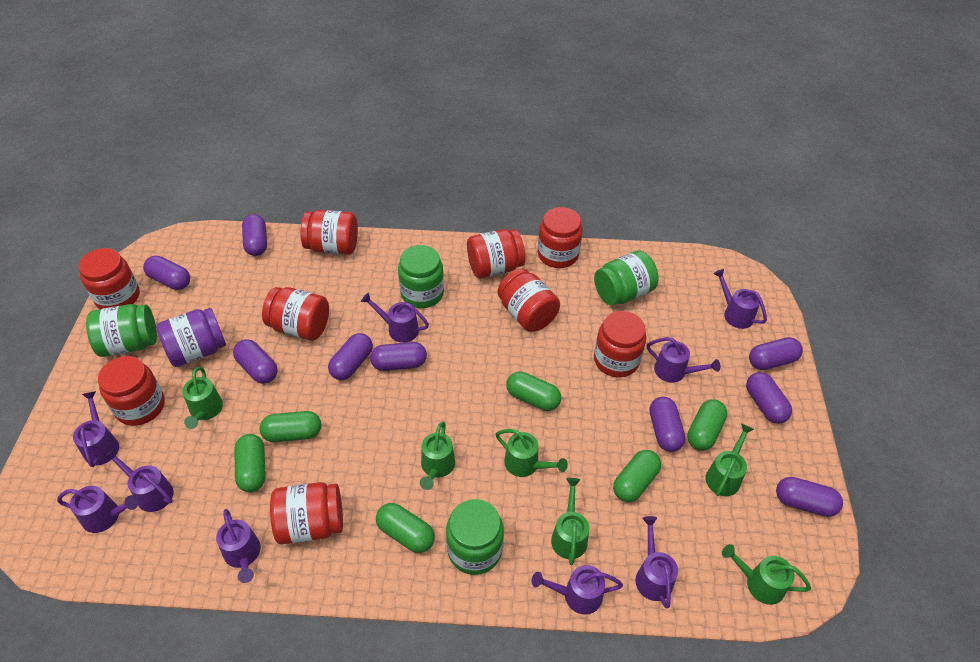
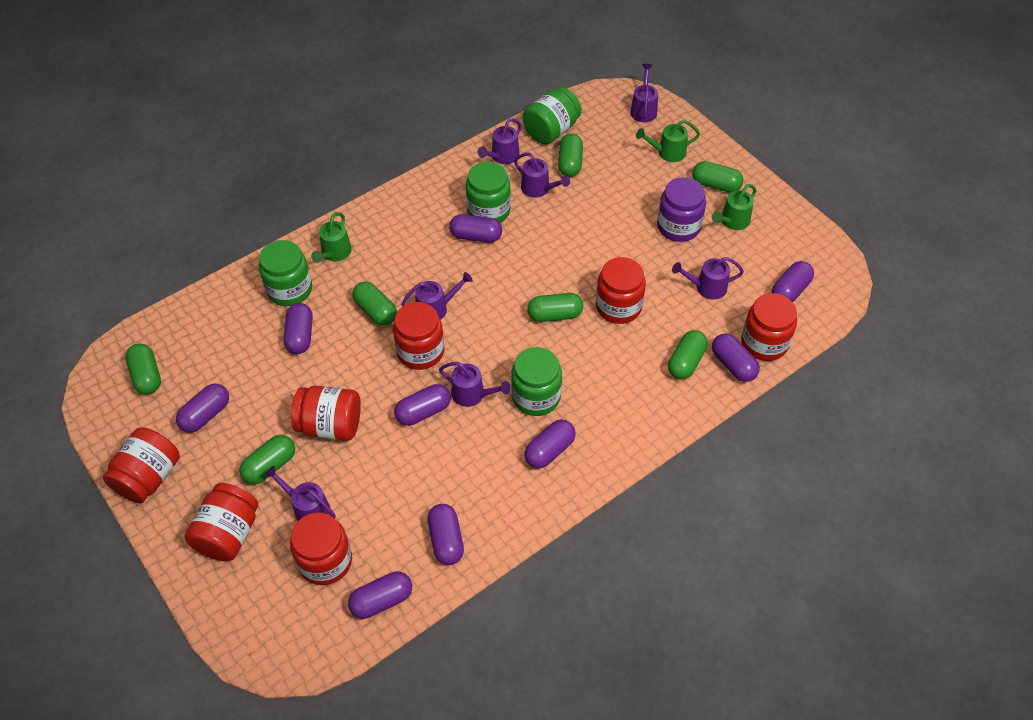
green capsule: [234,434,266,492] [260,411,321,442] [376,503,435,553] [506,371,561,411] [613,450,661,502] [687,399,727,451] = 6 -> [125,343,161,395] [239,435,295,485] [352,282,397,326] [527,293,583,322] [558,134,583,177] [668,330,708,379] [692,161,743,193] = 7
green watering can: [183,367,223,429] [420,422,455,490] [496,429,568,477] [551,478,589,565] [706,423,754,496] [722,544,811,605] = 6 -> [311,212,352,263] [636,120,700,162] [712,184,756,230] = 3
purple watering can: [57,486,139,533] [73,391,119,467] [104,448,174,512] [216,509,261,583] [361,293,429,343] [532,565,623,615] [635,516,678,609] [647,337,720,383] [713,269,767,329] = 9 -> [264,466,335,521] [401,272,473,320] [439,362,511,407] [478,118,522,164] [514,153,570,198] [630,64,658,122] [672,257,744,300] = 7
red jar: [78,248,140,309] [98,356,165,426] [262,287,329,340] [270,482,343,544] [300,210,358,255] [467,229,525,278] [498,268,560,332] [538,207,582,268] [594,311,646,377] = 9 -> [103,427,180,504] [185,483,258,562] [290,513,352,585] [291,386,361,441] [393,302,444,370] [596,257,646,324] [741,293,797,361] = 7

